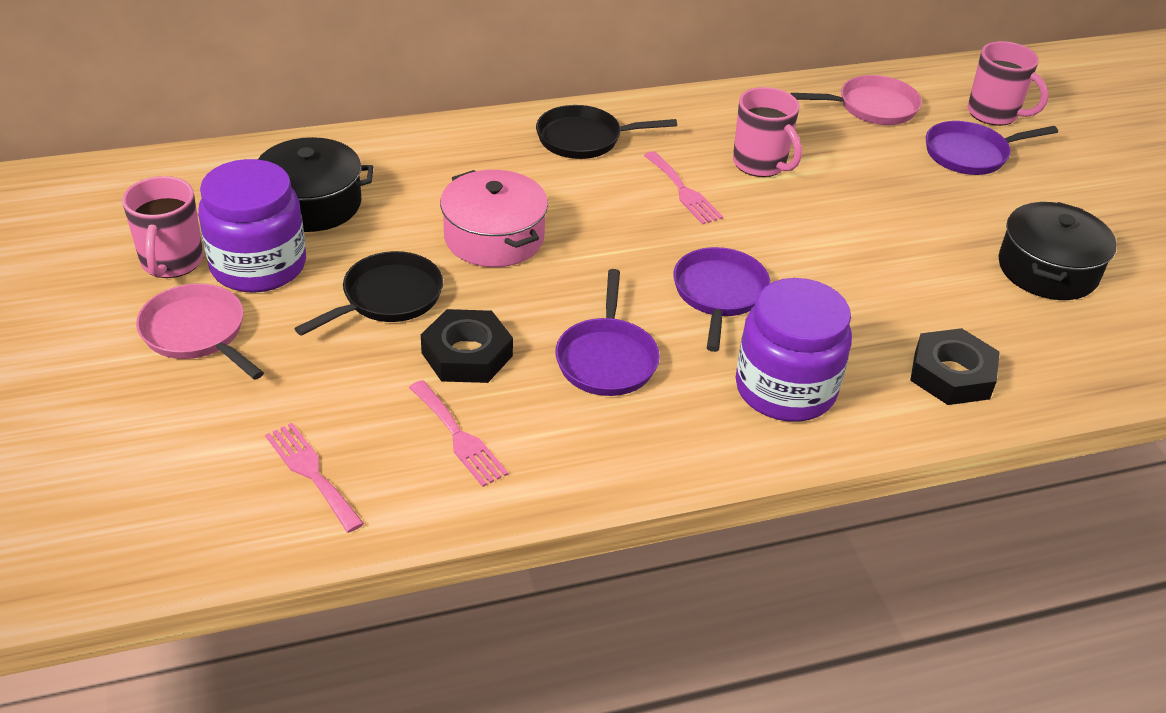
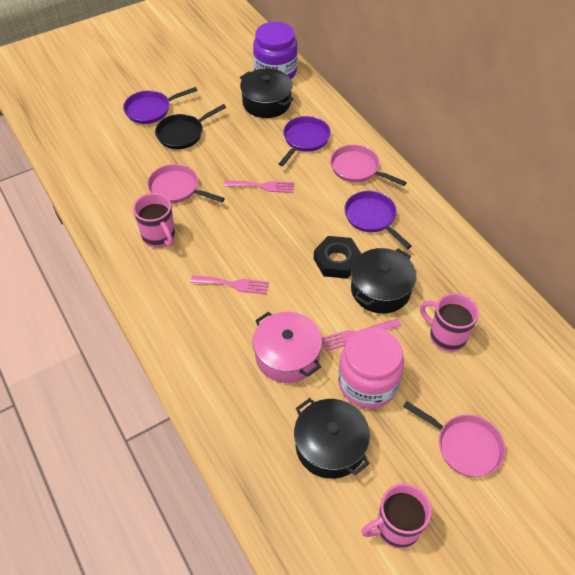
black nut: [421,309,513,383] [910,328,1000,405] = 2 -> [314,236,361,279] = 1
black pan: [294,251,443,336] [536,105,677,159] = 2 -> [155,104,226,149] = 1
black pot: [258,137,373,232] [998,202,1117,300] = 2 -> [240,69,294,118] [294,398,370,479] [351,248,416,314] = 3
pink jar: none = 0 -> [338,327,404,409] = 1
pink pan: [136,283,264,380] [791,75,922,125] = 2 -> [147,164,225,203] [330,145,407,186] [403,401,505,477] = 3
purple jar: [198,159,306,293] [736,278,852,422] = 2 -> [253,22,297,79] = 1

